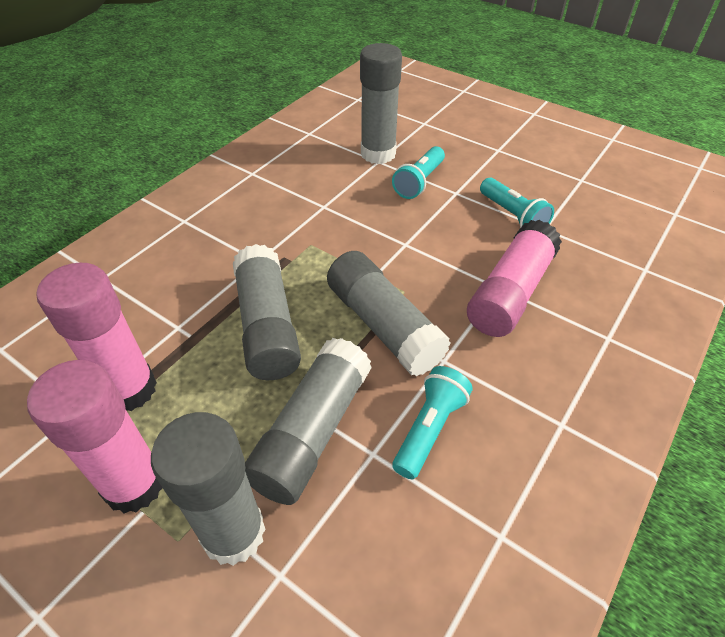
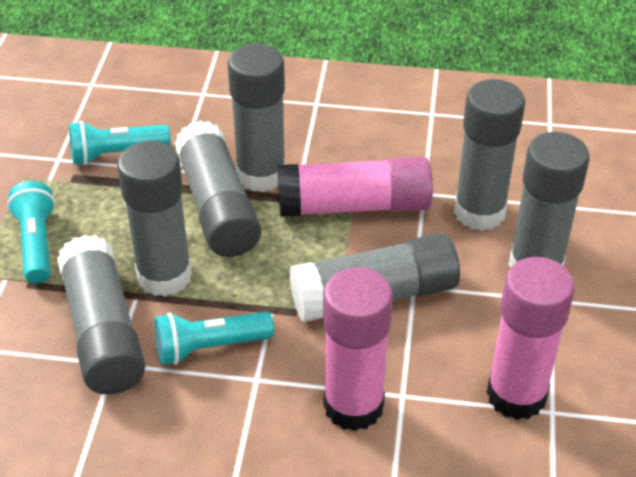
grey glue stick: [151,412,265,566] [233,244,301,380] [245,338,372,505] [327,251,450,376] [360,43,402,164] = 5 -> [57,235,145,395] [117,141,192,297] [174,121,261,257] [228,44,286,192] [289,233,460,322] [454,79,525,231] [508,132,590,268] = 7

